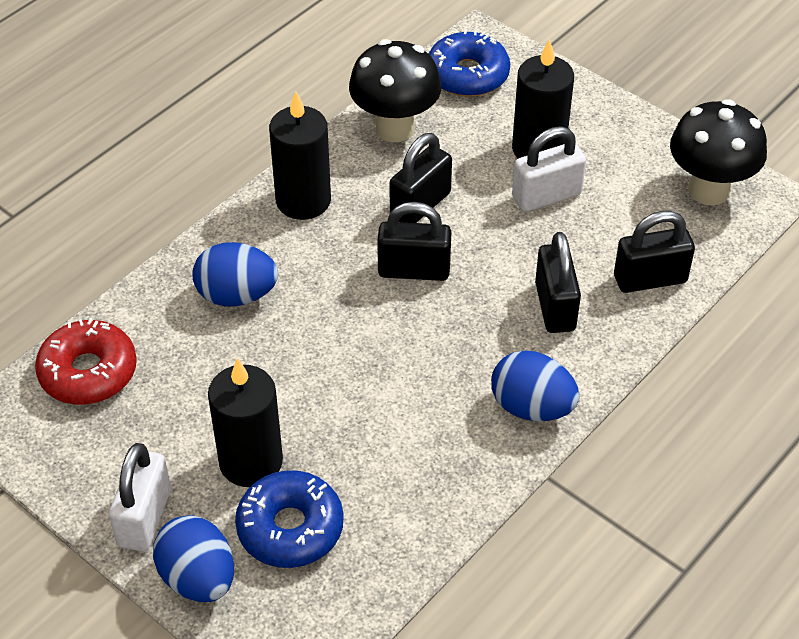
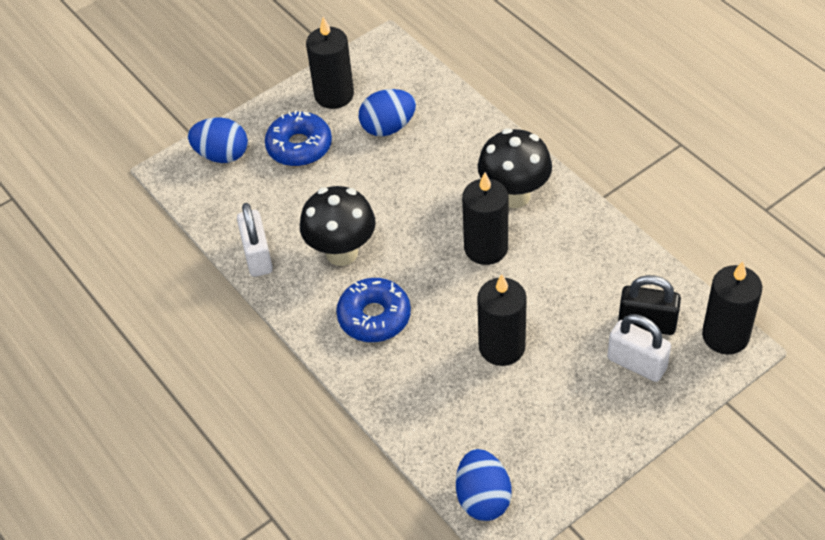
black candle: [208,358,283,487] [269,92,331,220] [512,39,574,158] = 3 -> [306,16,354,109] [462,172,508,265] [477,274,527,366] [702,261,762,355] = 4
black padlock: [377,202,451,281] [390,133,452,223] [535,232,581,333] [614,211,695,293] = 4 -> [618,275,681,335] = 1
red donut: [35,318,137,405] = 1 -> none = 0

